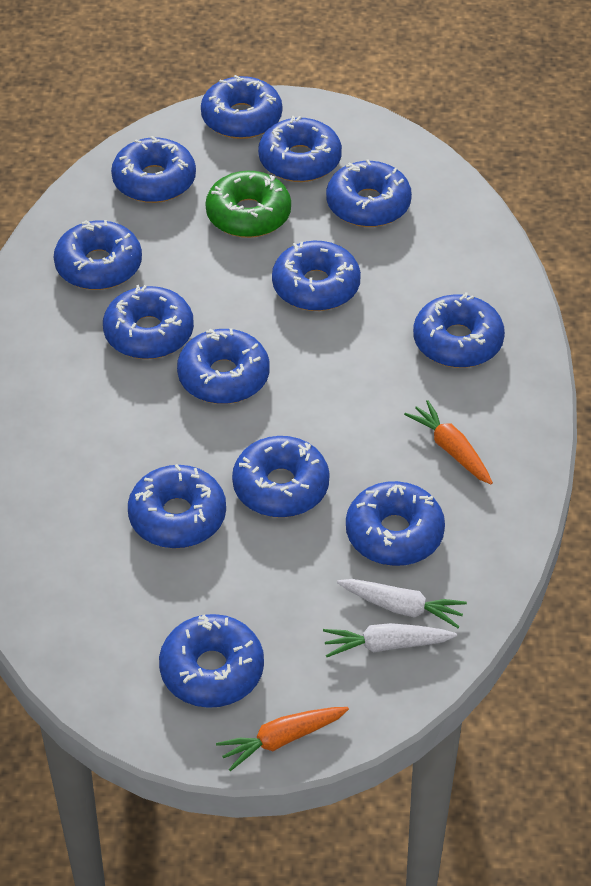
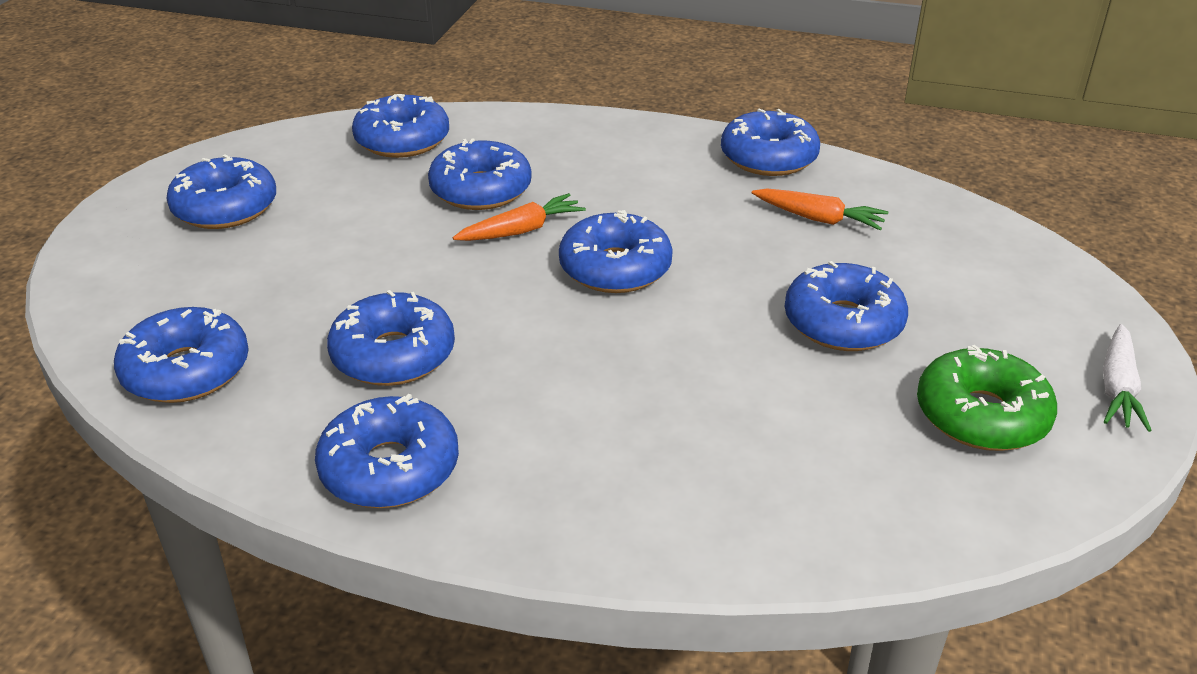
blue donut: [54,220,142,290] [103,285,194,359] [111,136,196,203] [128,464,226,548] [159,614,264,708] [177,328,269,404] [201,75,282,139] [232,436,330,518] [258,116,342,182] [272,241,361,311] [326,160,412,227] [346,481,445,566] [413,293,505,368] = 13 -> [114,307,249,403] [166,155,276,229] [315,394,459,508] [327,290,455,386] [352,94,449,158] [428,138,532,210] [559,210,673,293] [721,108,820,176] [784,261,908,351] = 9
white carrot: [323,623,457,657] [337,579,467,628] = 2 -> [1103,324,1152,432] = 1

